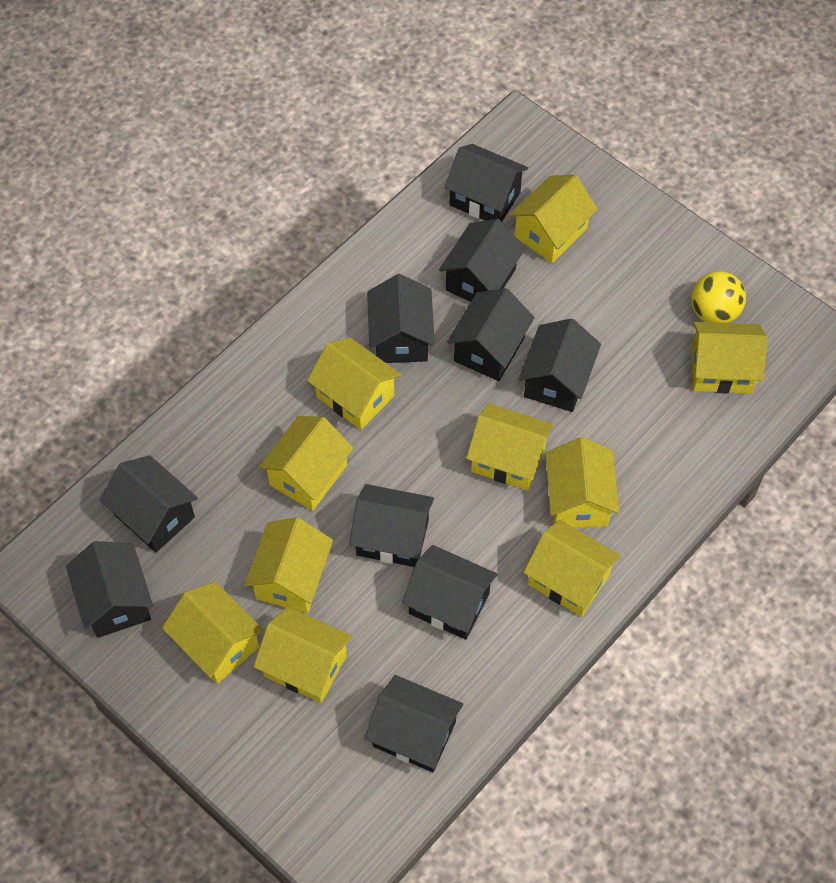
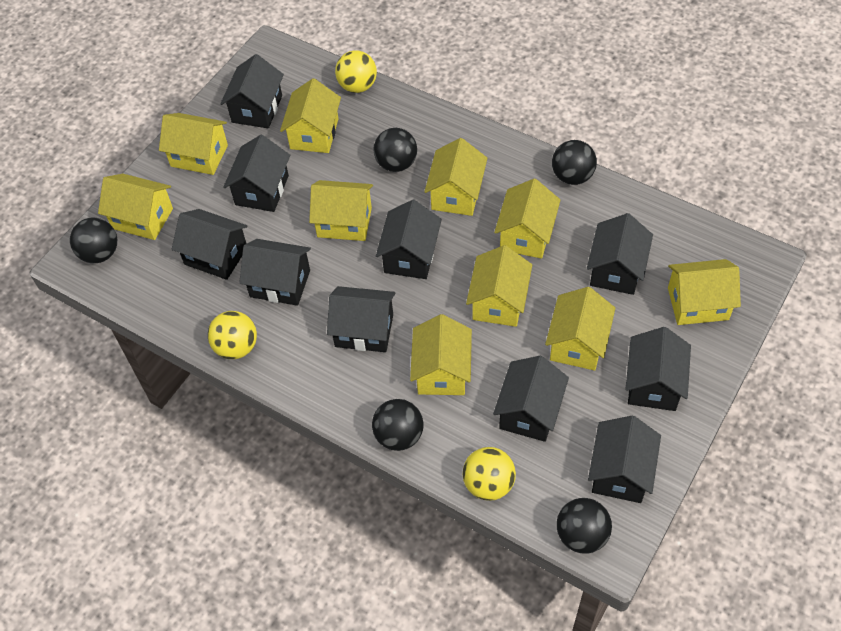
black ball: none = 0 -> [70,218,117,263] [372,399,424,451] [373,128,417,172] [552,140,597,185] [557,498,612,554] = 5
yellow ball: [691,271,746,323] = 1 -> [208,311,257,359] [335,50,377,93] [463,447,516,501] = 3

